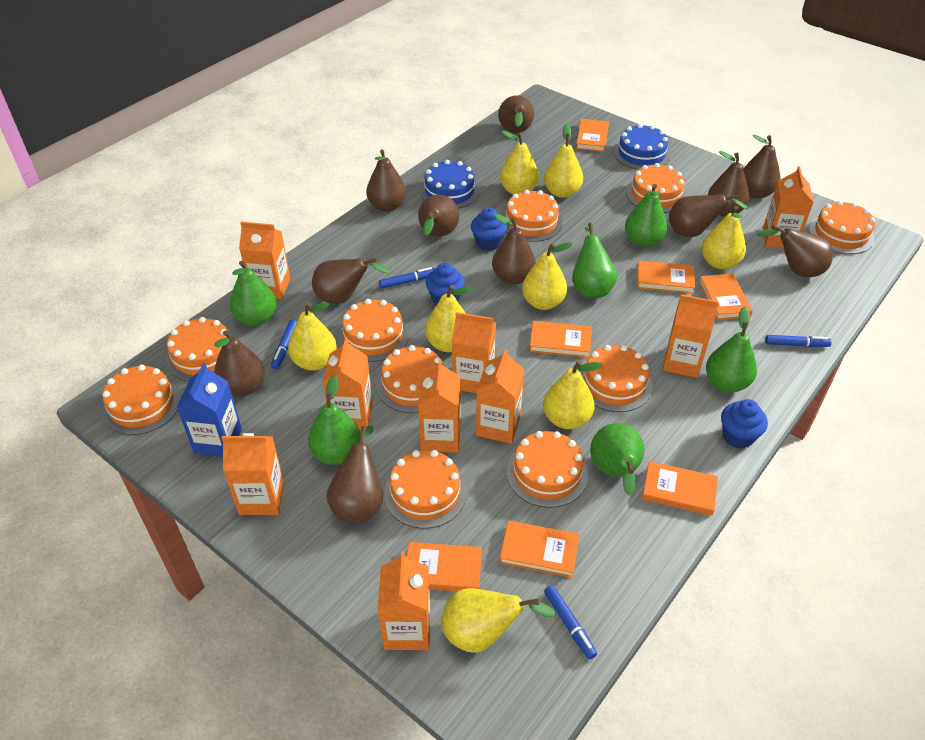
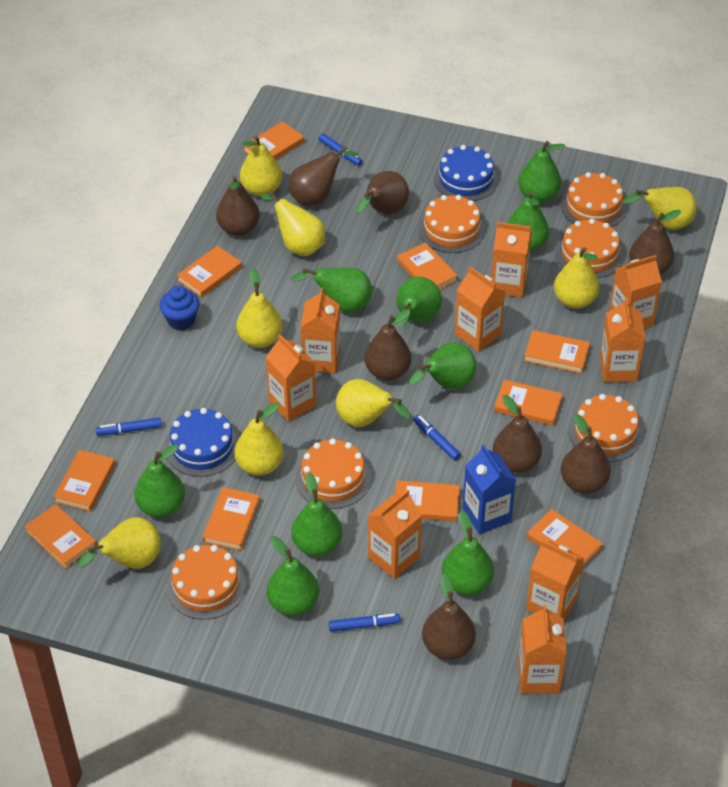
blue cupcake: [426,263,465,305] [471,208,507,251] [721,399,768,449] = 3 -> [160,286,200,330] = 1
brown pear: [214,330,265,397] [312,258,390,304] [326,426,383,523] [366,149,406,212] [418,195,459,236] [492,214,536,284] [498,95,534,133] [669,194,749,237] [708,151,749,217] [743,135,781,199] [757,225,833,277] = 11 -> [216,175,260,236] [289,146,358,206] [357,171,409,214] [364,309,411,380] [422,574,476,660] [493,395,542,473] [561,414,611,494] [629,210,681,275] = 8
green pear: [230,261,277,326] [308,375,360,465] [572,223,617,298] [590,423,645,495] [625,184,667,247] [706,306,757,392] = 6 -> [135,445,185,518] [267,536,319,616] [290,268,372,312] [291,472,342,556] [396,277,442,328] [409,342,476,389] [442,510,494,595] [507,191,549,252] [518,141,565,203] = 9
orange book: [407,542,482,591] [500,521,579,578] [529,321,592,358] [576,119,609,152] [637,261,695,294] [642,461,718,516] [699,273,753,320] = 7 -> [25,504,97,569] [54,450,115,511] [177,246,242,297] [202,487,260,551] [243,121,304,160] [395,480,460,522] [397,242,458,290] [494,379,563,426] [524,330,590,374] [527,509,603,569] = 10
orange cake: [102,365,181,435] [166,317,231,382] [338,299,409,362] [376,345,444,413] [384,450,467,529] [503,189,563,242] [506,431,588,508] [580,345,652,412] [626,163,686,213] [809,201,875,254] = 10 -> [167,545,246,620] [296,438,371,509] [419,195,485,253] [556,219,623,278] [561,172,627,227] [569,394,642,462] = 6

